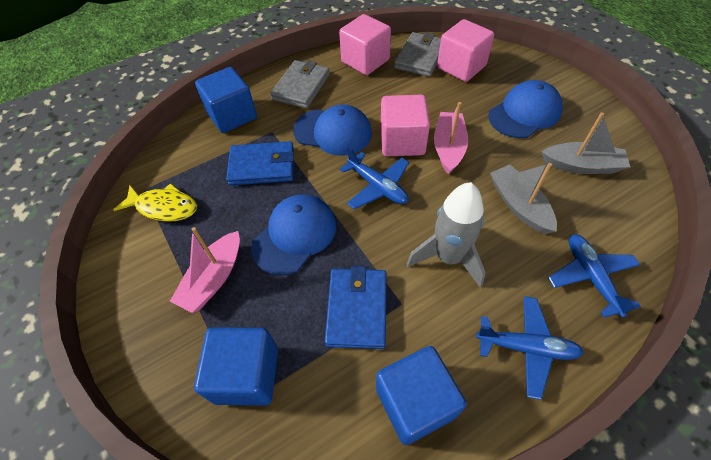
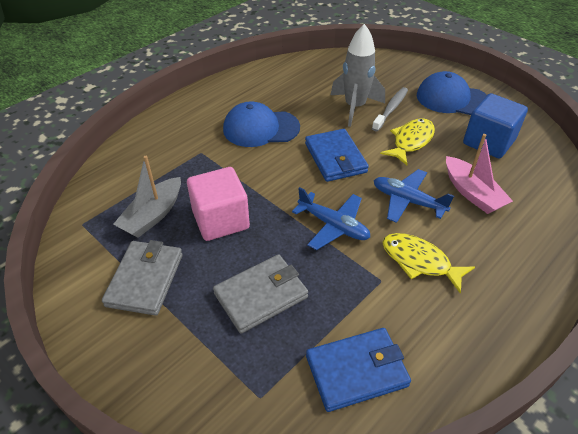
blue cap: [251,194,336,276] [293,104,372,156] [488,80,563,138] = 3 -> [223,101,300,147] [417,71,487,115] = 2
blue cube: [194,327,278,406] [195,67,257,133] [376,346,467,445] = 3 -> [463,93,528,159] = 1
blue plane: [340,147,409,209] [476,296,583,400] [548,234,641,318] = 3 -> [292,187,370,250] [374,169,454,223] = 2
grey boat: [490,163,557,234] [542,112,630,174] = 2 -> [113,156,181,238] = 1
grey toothbrush: none = 0 -> [372,87,408,132] = 1
pink boat: [170,227,240,313] [434,102,468,174] = 2 -> [446,134,513,214] = 1
pink cube: [339,14,391,75] [381,95,430,156] [437,19,494,82] = 3 -> [187,167,250,241] = 1
yellow fish: [113,183,197,222] = 1 -> [380,118,435,165] [382,233,475,294] = 2

